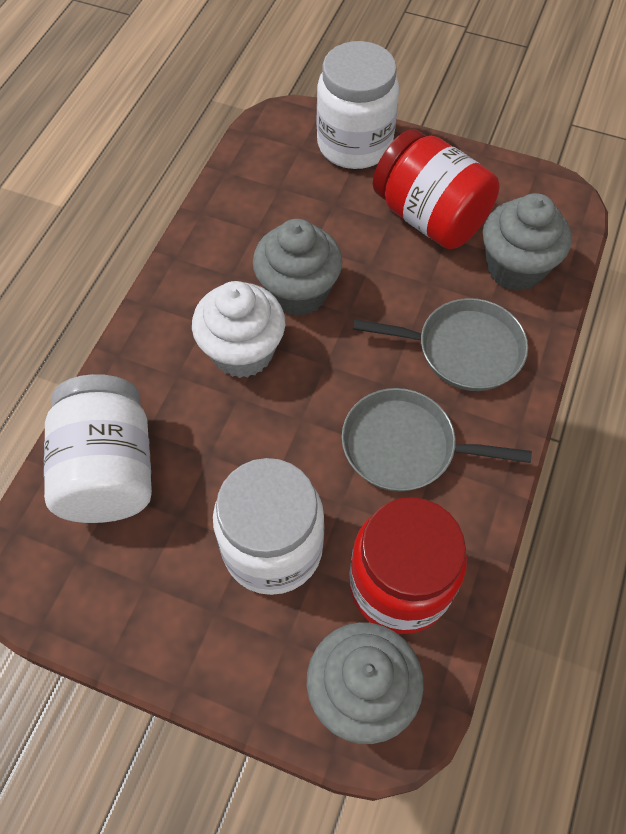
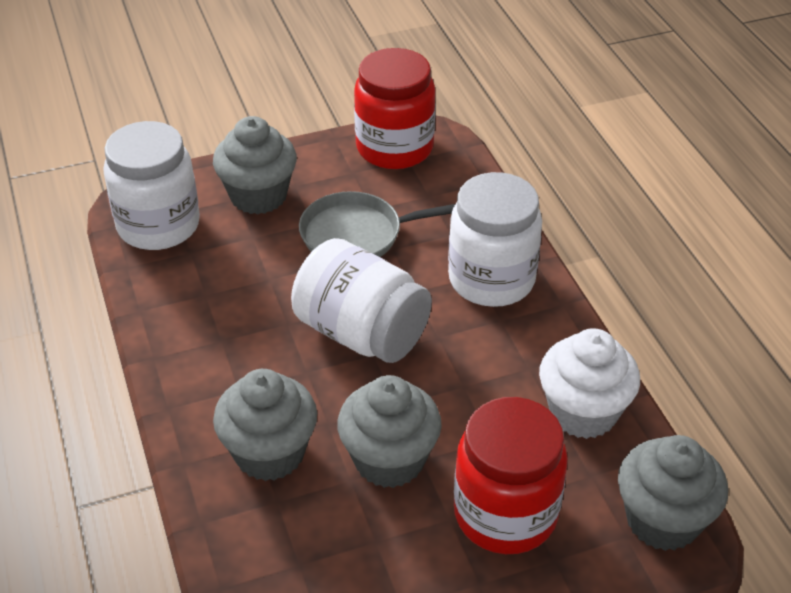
grey cupcake: [253,219,342,316] [307,622,424,744] [483,193,572,291] = 3 -> [213,116,297,214] [213,369,317,481] [337,375,442,488] [618,435,728,551] = 4
grey pan: [342,388,532,492] [353,298,528,391] = 2 -> [299,191,455,257] = 1

